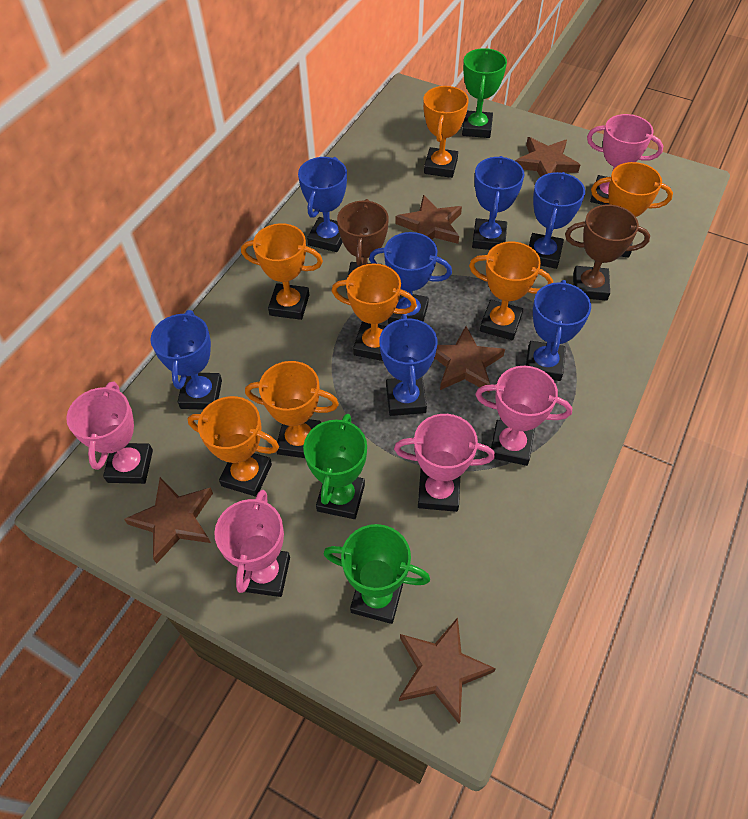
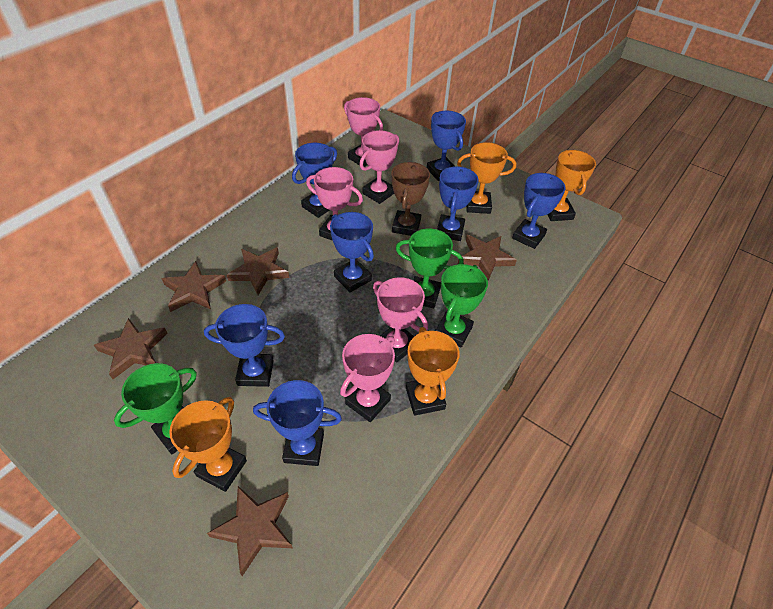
brown trophy: [337,199,389,289] [565,205,650,301] = 2 -> [391,162,430,236] = 1
orange trophy: [187,396,279,497] [241,223,323,320] [245,361,339,458] [332,263,417,361] [423,86,469,178] [469,242,553,340] [591,162,673,258] = 7 -> [169,397,247,492] [406,327,460,416] [457,142,516,214] [547,150,596,221] = 4

